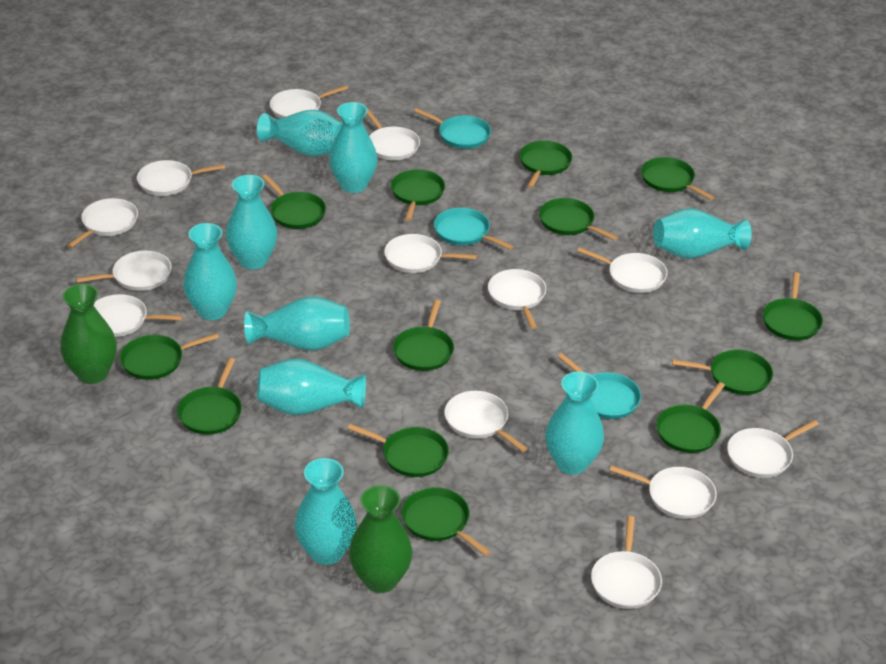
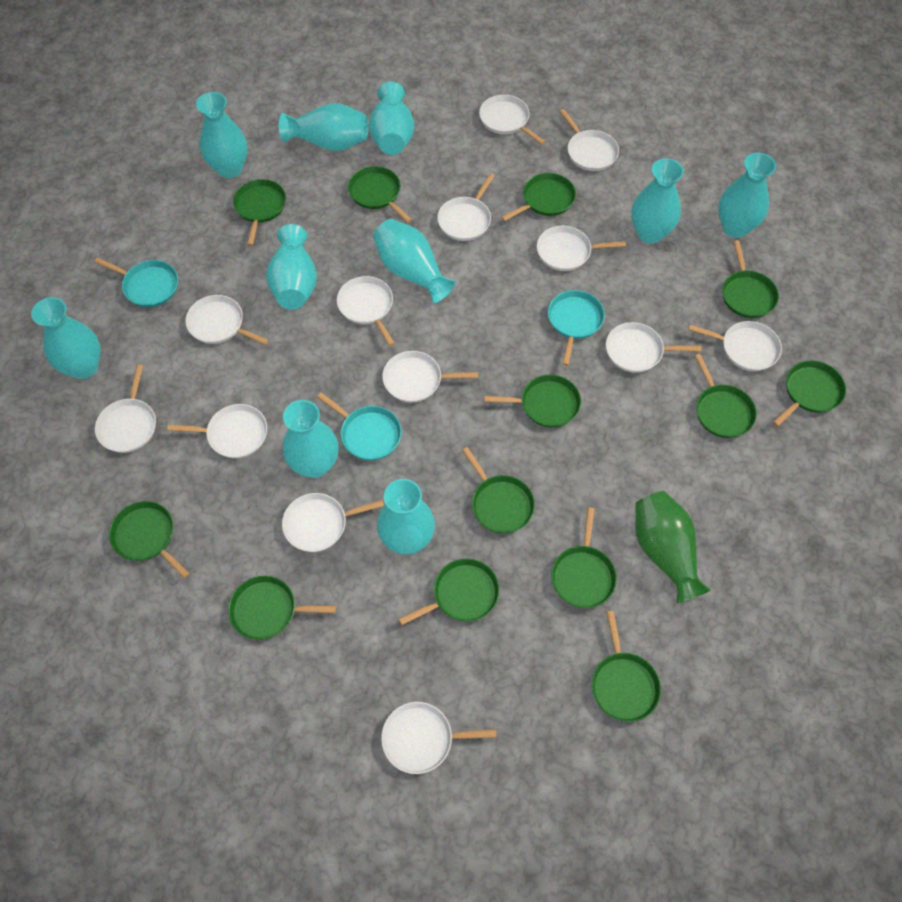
green vase: [60,284,117,384] [349,485,413,593] = 2 -> [635,491,711,604] = 1
turquoise vase: [183,223,237,320] [226,175,277,270] [244,297,350,351] [257,110,343,157] [257,359,366,415] [295,458,357,565] [329,102,377,193] [545,372,604,475] [653,208,752,259] = 9 -> [31,297,101,379] [196,92,248,178] [266,224,317,310] [279,103,368,151] [283,400,339,478] [369,81,414,155] [373,219,456,303] [377,479,435,555] [631,158,684,244] [718,153,776,238] = 10

